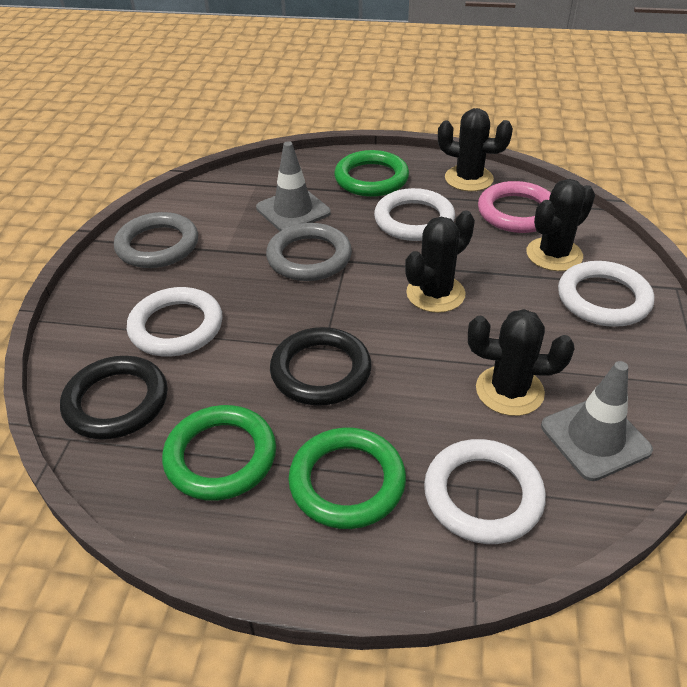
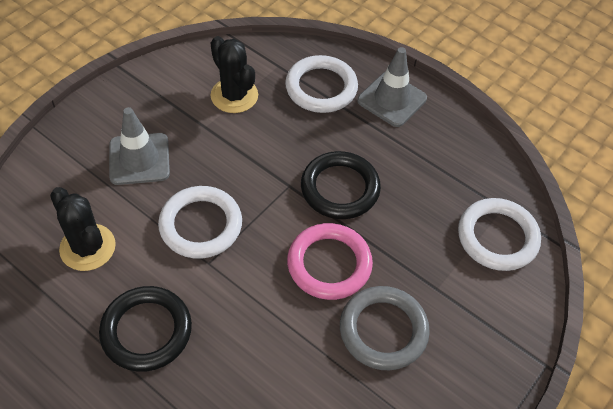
black cactus: [405,210,475,313] [438,108,513,191] [468,309,574,416] [526,179,595,271] = 4 -> [50,187,116,271] [211,36,258,113] = 2
green ring: [162,405,276,501] [288,427,406,529] [334,150,409,197] = 3 -> none = 0
grey ring: [114,212,198,268] [266,223,352,281] = 2 -> [340,286,430,370] = 1
white ring: [127,287,223,356] [374,188,455,241] [424,439,546,544] [558,261,654,327] = 4 -> [158,186,242,259] [285,55,358,113] [458,198,541,271] = 3

